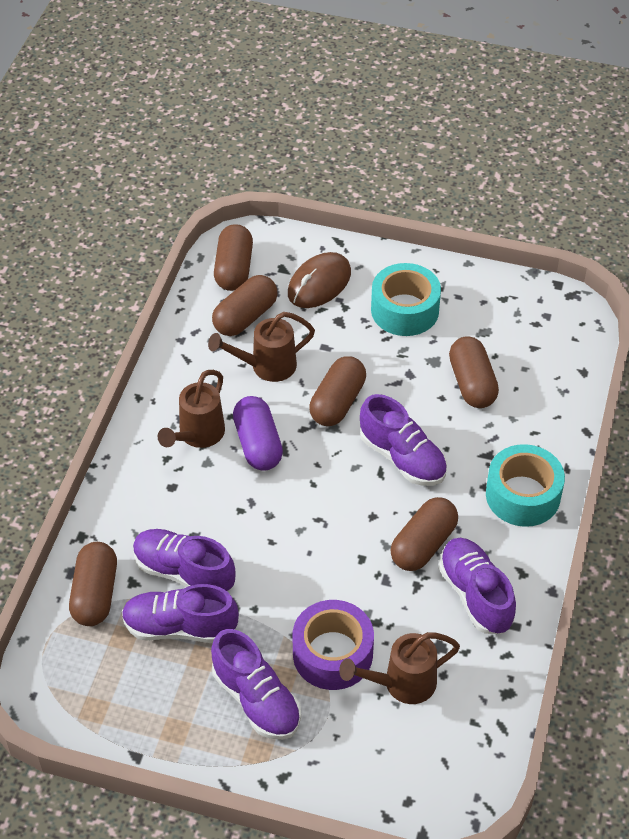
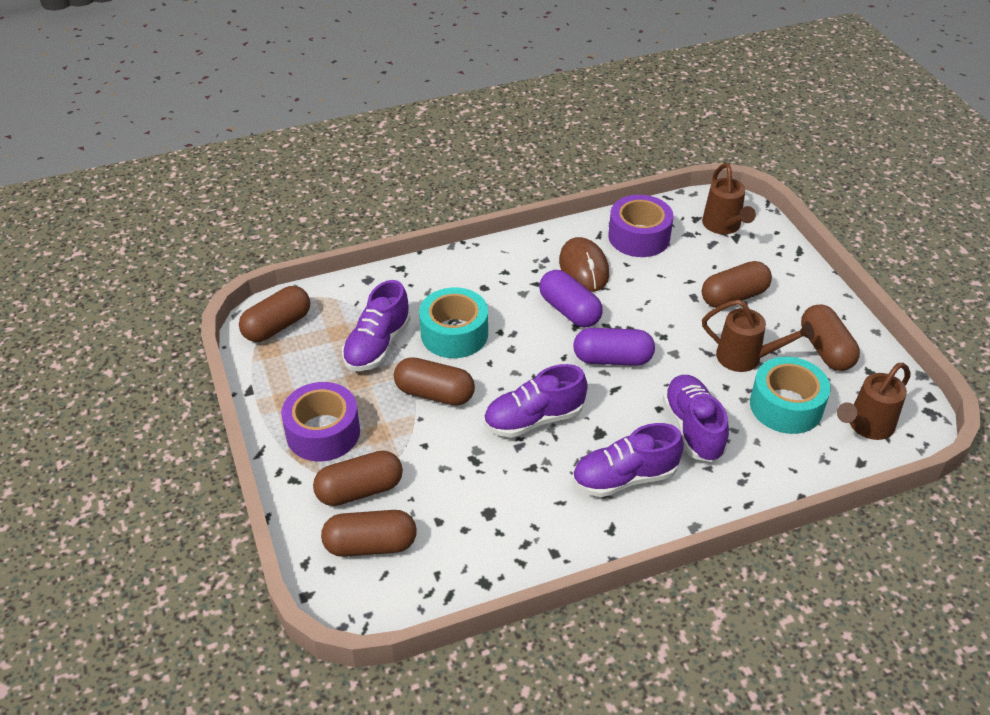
purple capsule: [233,396,283,471] = 1 -> [539,270,603,327] [573,328,655,366] = 2
purple shoe: [122,584,239,643] [133,529,236,591] [211,629,301,740] [360,394,447,486] [439,538,516,634] = 5 -> [342,280,411,371] [484,364,588,438] [572,423,684,497] [663,375,729,462] = 4
purple tape: [293,600,374,690] = 1 -> [281,382,360,461] [608,195,674,257] = 2

